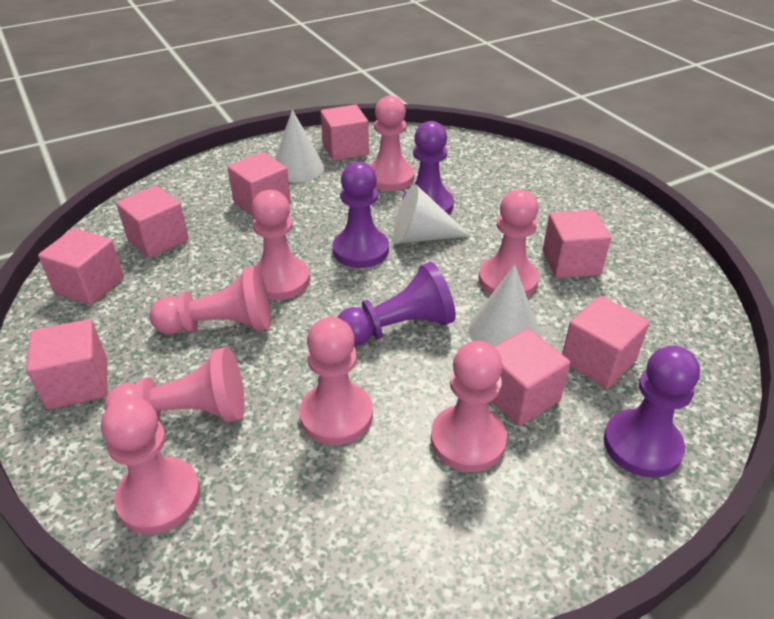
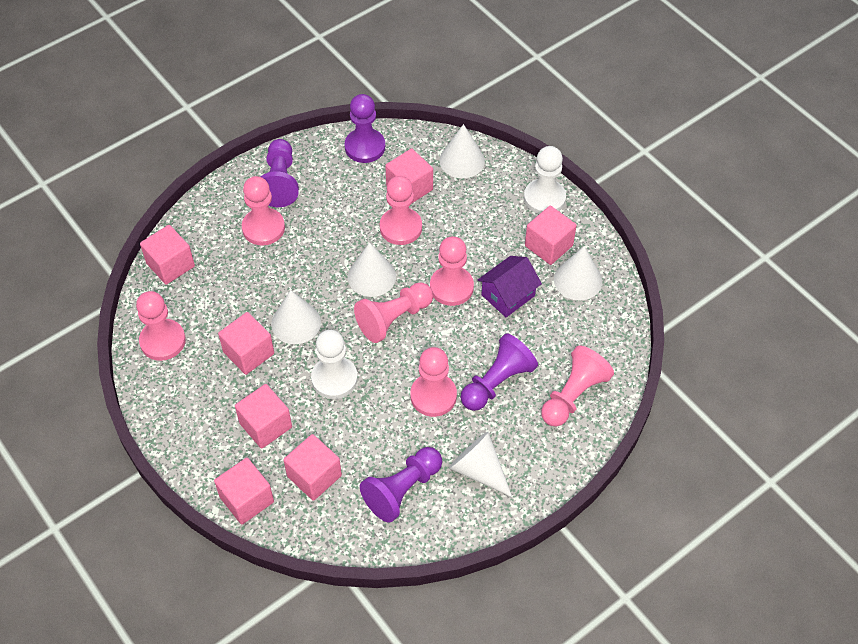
pink cube: [27,319,108,410] [38,228,124,305] [116,185,189,258] [227,152,291,216] [321,105,369,161] [491,328,570,426] [543,210,611,278] [562,296,650,388] = 8 -> [140,225,195,285] [214,458,274,525] [218,312,274,375] [235,384,292,449] [284,434,342,501] [385,149,433,203] [525,206,577,265] = 7
pink pawn: [101,397,200,534] [104,347,245,422] [150,266,271,335] [251,190,310,300] [299,317,373,445] [370,96,414,191] [431,341,507,472] [479,190,539,297] = 8 -> [136,291,186,361] [242,176,285,245] [354,282,433,343] [380,176,422,245] [410,347,457,417] [430,236,474,306] [541,346,614,427] = 7
purple house: none = 0 -> [477,256,542,317] = 1
white cone: [275,110,324,183] [393,184,471,244] [469,265,540,347] = 3 -> [271,290,321,344] [348,242,396,297] [439,124,485,178] [449,432,512,497] [554,246,602,301] = 5
white pawn: none = 0 -> [311,330,358,399] [524,146,566,214] = 2

